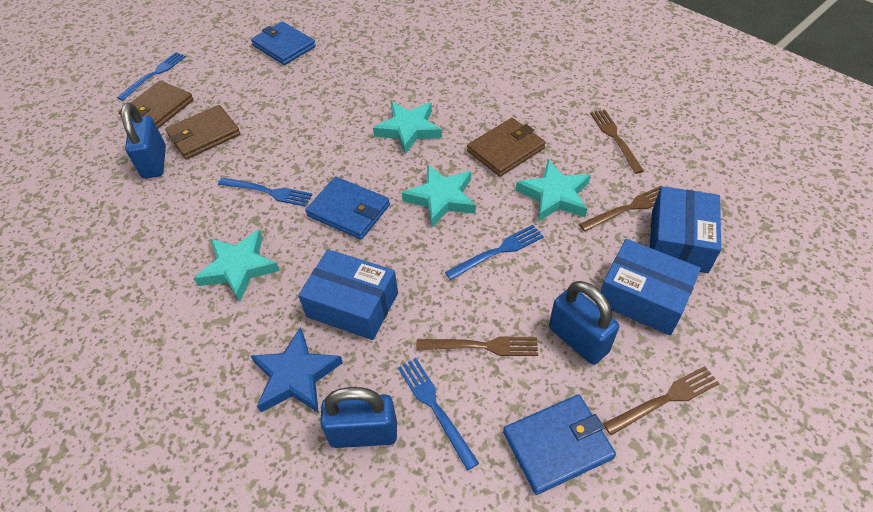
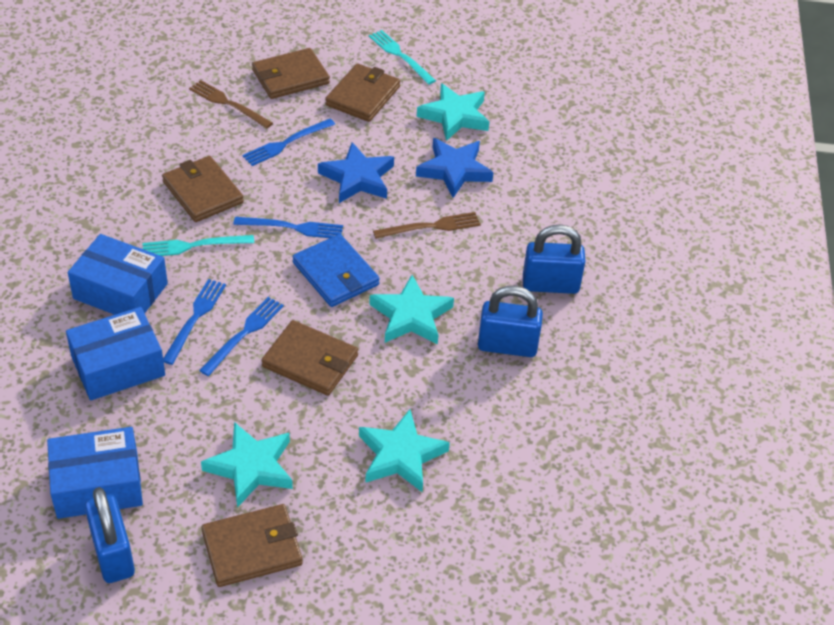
blue star: [250,327,343,413] = 1 -> [318,142,394,203] [416,138,494,198] = 2
blue wallet: [251,21,316,65] [305,177,390,240] [503,394,616,495] = 3 -> [292,234,380,307] = 1
brown fork: [416,337,538,356] [579,186,661,232] [590,109,644,174] [603,366,720,435] = 4 -> [189,80,273,128] [373,212,481,239] = 2
brown wallet: [119,81,194,128] [165,105,241,160] [467,118,546,177] = 3 -> [162,156,244,222] [202,504,303,587] [252,48,330,99] [261,320,358,396] [325,63,400,122] = 5
turquoise fork: none = 0 -> [143,235,254,256] [369,30,436,85] = 2

